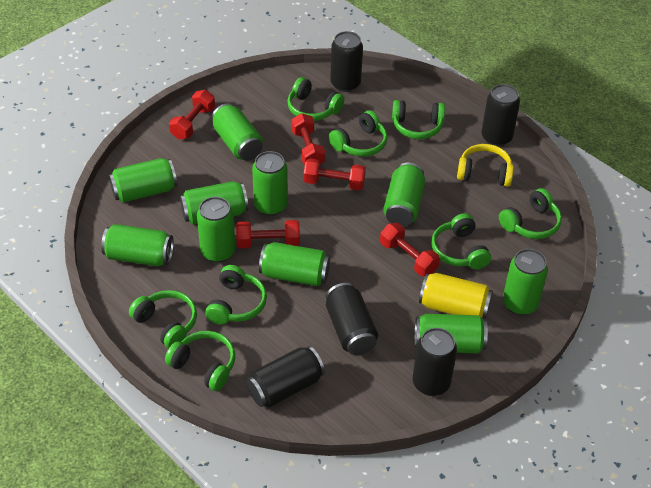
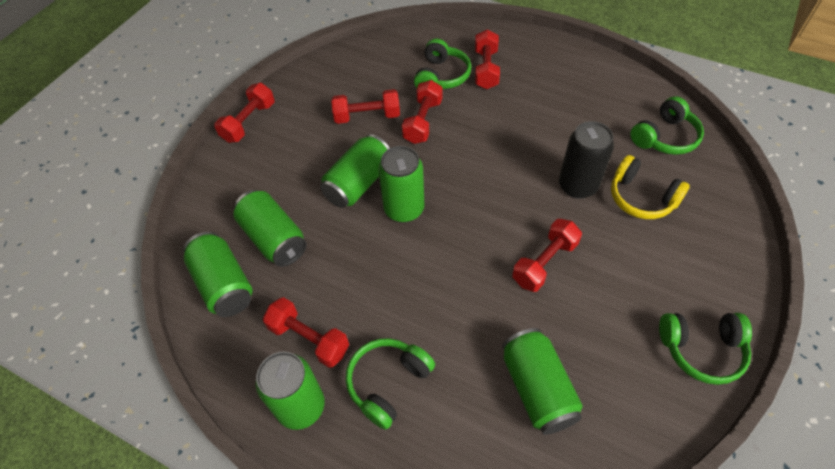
black can: [246,346,325,408] [326,283,378,355] [330,31,363,92] [413,328,457,396] [481,84,520,146] = 5 -> [559,121,614,199] = 1
green can: [101,224,174,266] [109,158,177,202] [180,181,248,224] [197,197,235,262] [211,103,263,161] [252,151,288,216] [259,242,330,286] [383,163,425,226] [415,314,488,353] [503,249,548,315] = 10 -> [183,232,253,317] [233,190,306,267] [256,352,325,430] [320,134,390,208] [378,146,424,223] [502,328,583,435] = 6
green headphones: [129,290,197,349] [165,331,235,391] [205,265,267,324] [287,77,344,121] [329,110,388,157] [392,100,445,139] [431,213,491,269] [499,188,562,239] = 8 -> [346,338,435,430] [414,39,471,89] [630,96,704,155] [659,313,752,385] = 4
red dumbbell: [169,90,215,139] [236,220,300,248] [291,113,325,165] [303,158,366,191] [380,223,440,276] = 5 -> [214,83,274,143] [263,297,349,368] [331,89,400,124] [402,80,443,144] [475,29,500,89] [512,219,582,292] = 6
yellow can: [419,273,493,319] = 1 -> none = 0

